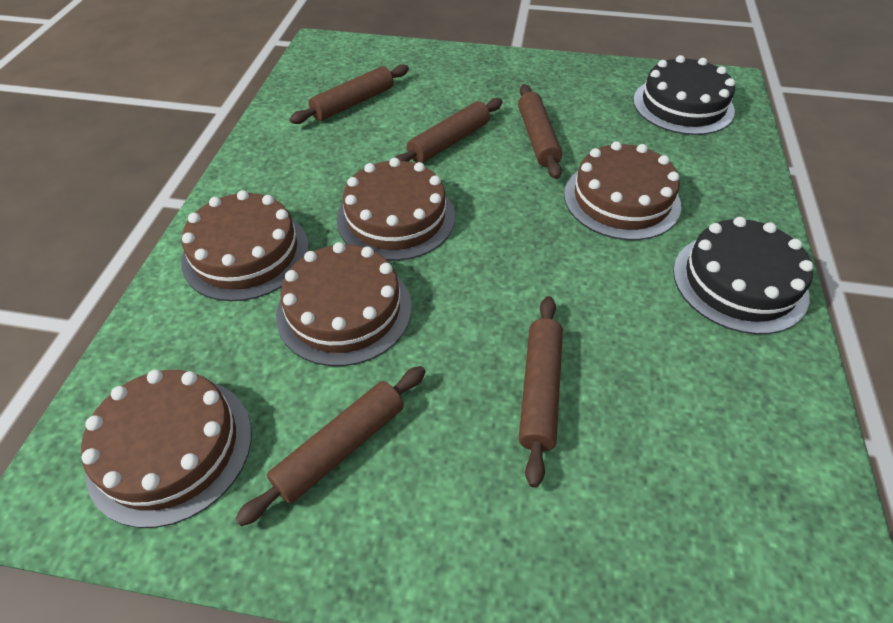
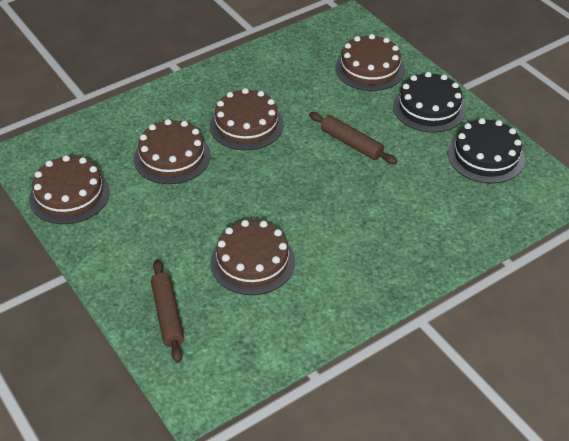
brown rolling pin: [235,366,426,526] [290,64,409,124] [394,98,503,163] [518,84,562,179] [519,296,563,488] = 5 -> [151,260,184,363] [309,112,397,164] = 2

